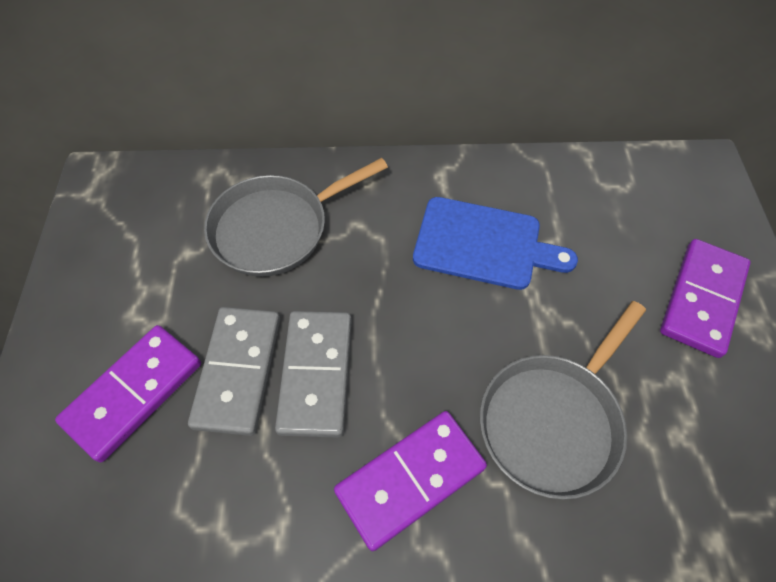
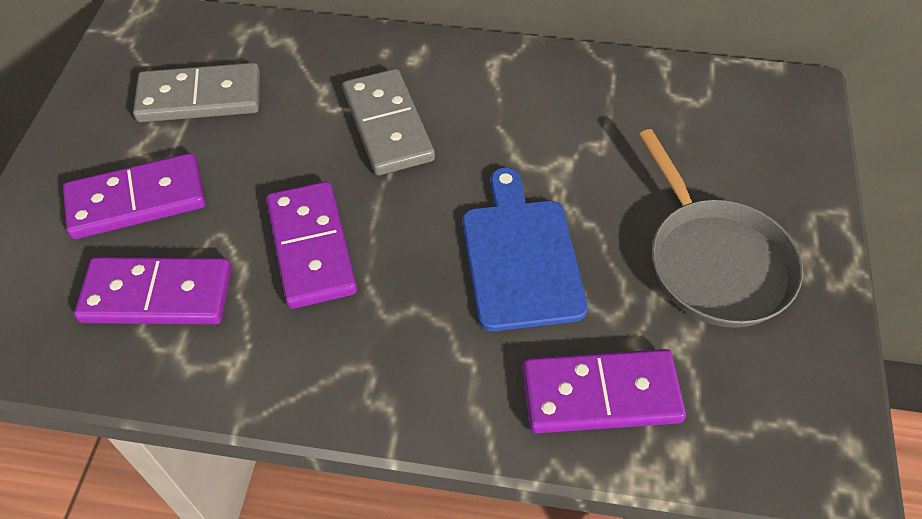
grey pan: [204,158,388,277] [480,301,646,500] = 2 -> [638,129,803,328] = 1
purple domino: [55,325,201,462] [334,411,487,551] [660,239,751,358] = 3 -> [63,153,205,239] [74,257,232,325] [266,181,357,309] [522,349,686,433] = 4

